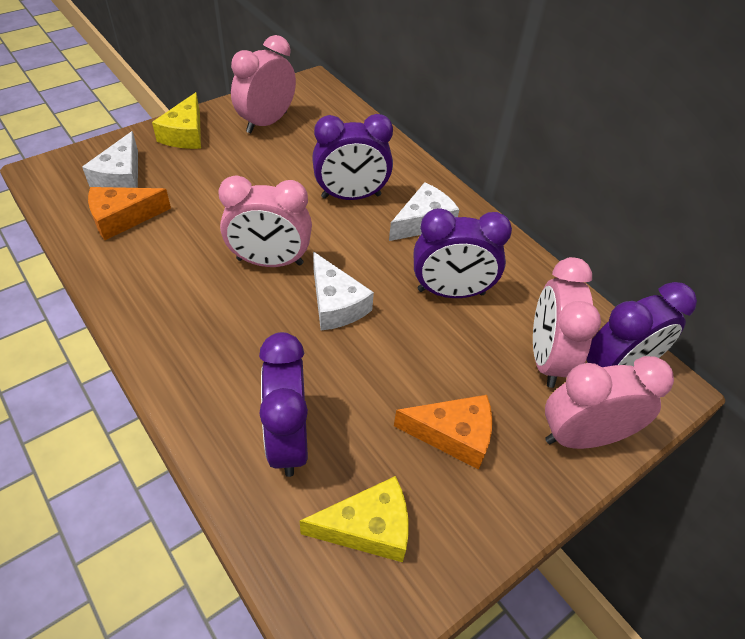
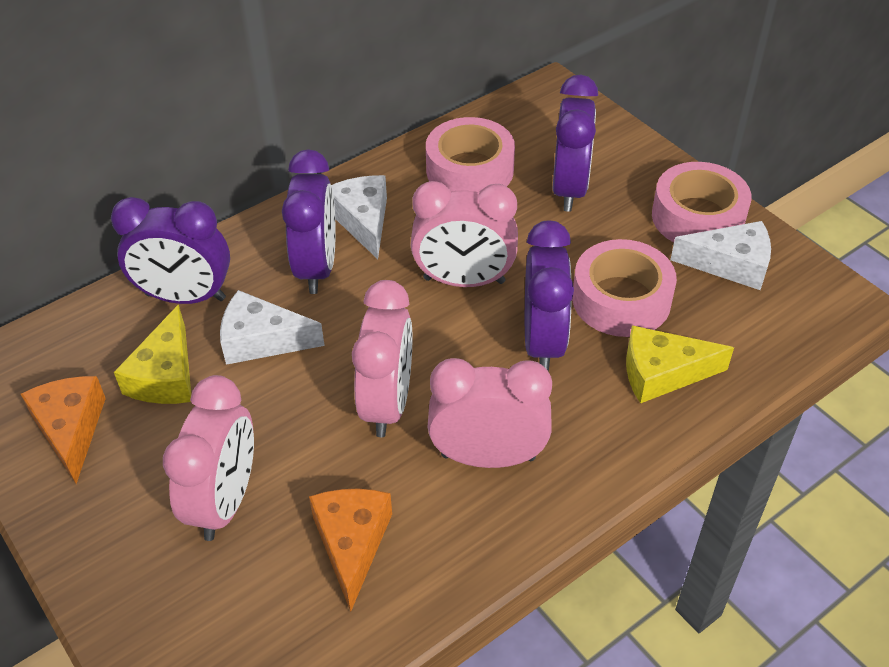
pink tape: none = 0 -> [426,117,515,192] [572,239,677,337] [652,162,752,242] = 3

